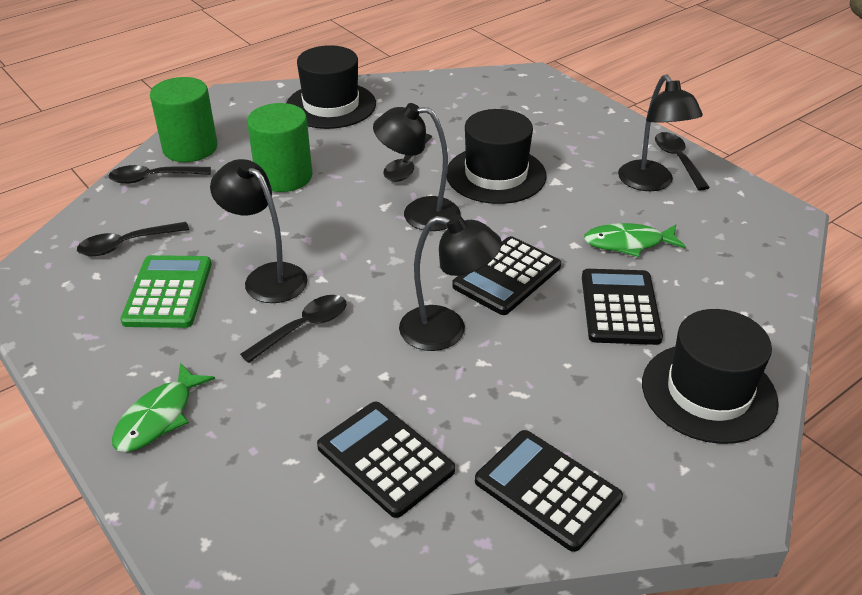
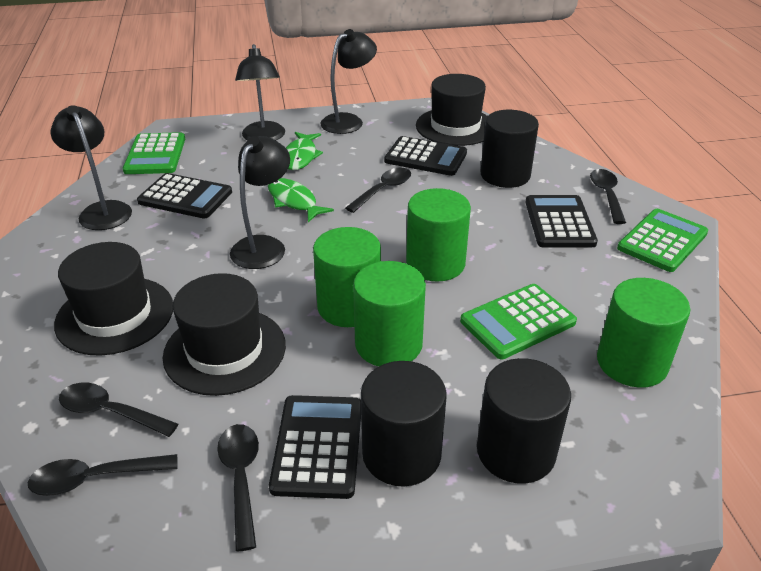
black cylinder: none = 0 -> [361,361,447,487] [477,358,571,484] [480,110,539,188] = 3
green calculator: [120,255,212,328] = 1 -> [123,132,185,174] [460,284,577,359] [617,209,708,272] = 3
green cylinder: [150,77,218,162] [247,103,313,192] = 2 -> [313,227,381,327] [353,261,426,366] [406,188,471,281] [597,278,690,388] = 4

